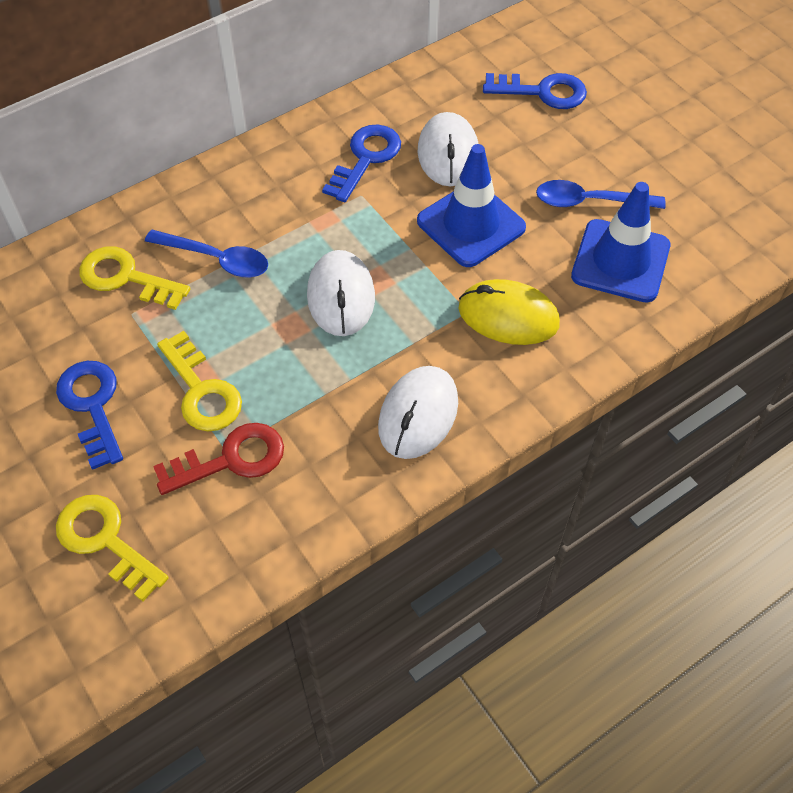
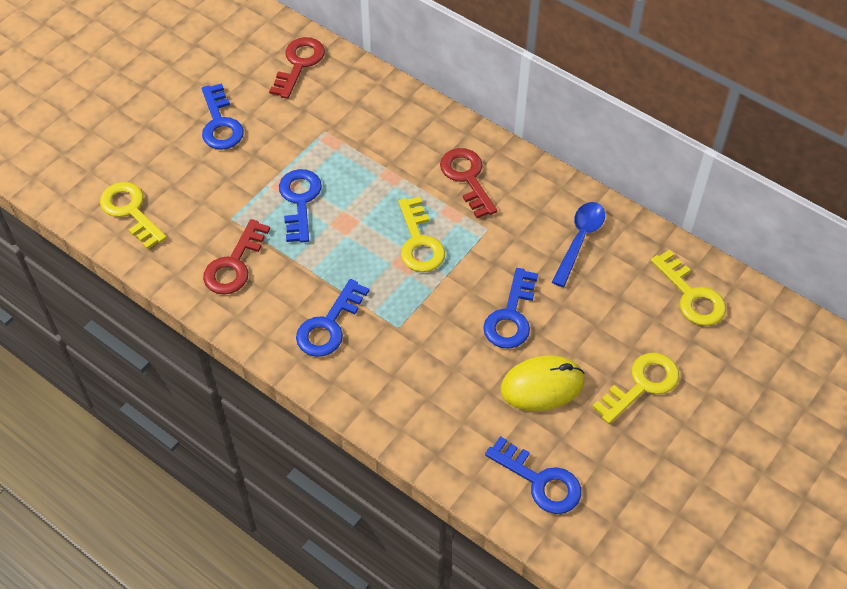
blue key: [56,361,123,470] [322,124,401,202] [483,73,587,109] = 3 -> [202,83,244,150] [279,169,322,243] [296,279,369,357] [483,268,538,349] [485,436,581,514] = 5
blue spoon: [145,230,268,277] [536,180,666,209] = 2 -> [552,202,605,287] = 1
blue traffic cone: [417,144,526,267] [571,182,670,303] = 2 -> none = 0
red key: [153,423,284,495] = 1 -> [203,219,270,295] [269,37,325,99] [440,148,497,218] = 3
white mouse: [307,250,375,336] [378,366,458,459] [418,112,479,186] = 3 -> none = 0
yellow key: [56,495,169,602] [79,246,190,310] [157,331,242,431] = 3 -> [100,182,167,250] [398,197,445,272] [592,353,679,424] [651,250,726,326] = 4

